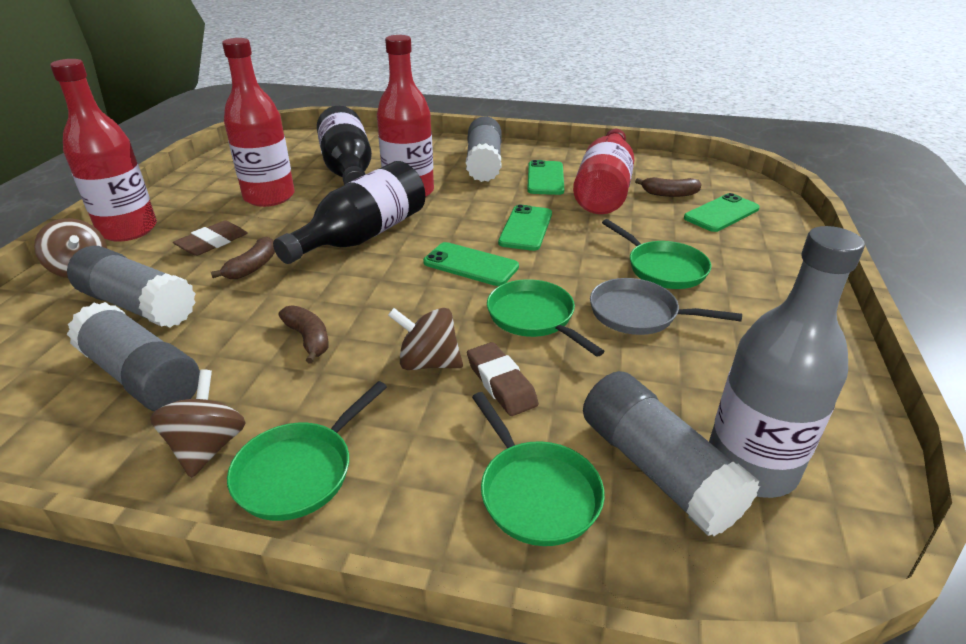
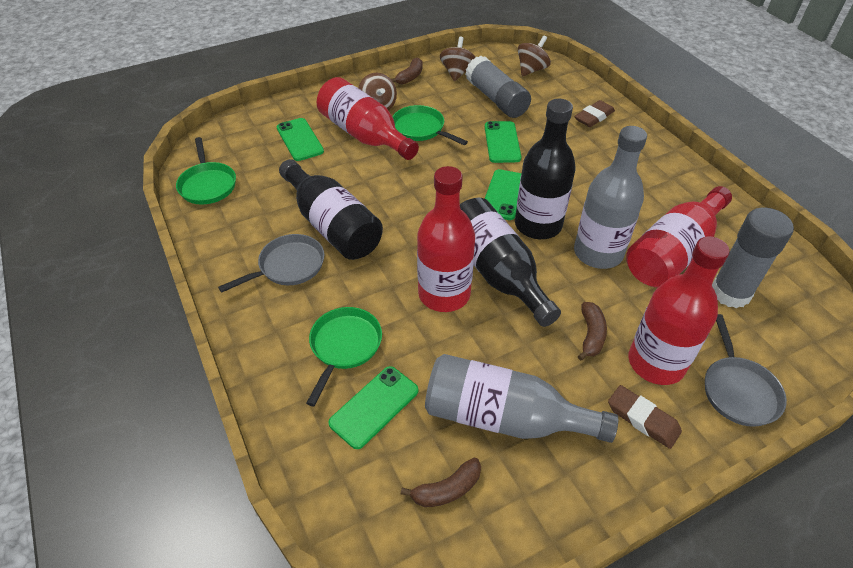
black bottle: [273,161,425,264] [317,106,372,185] = 2 -> [279,159,383,260] [460,198,561,327] [515,99,576,239] = 3
green pan: [227,381,387,521] [472,392,605,546] [487,279,604,357] [602,219,711,289] = 4 -> [176,137,236,205] [306,307,382,406] [393,105,468,145] = 3
grey bottle: [709,226,865,498] = 1 -> [425,354,618,443] [574,126,647,269] = 2
grey glue stick: [67,246,196,328] [67,302,200,411] [466,116,502,182] [583,371,760,537] = 4 -> [465,56,531,118] [712,208,794,308] = 2
grey pan: [590,278,742,335] = 1 -> [218,234,324,293] [705,314,787,427] = 2

